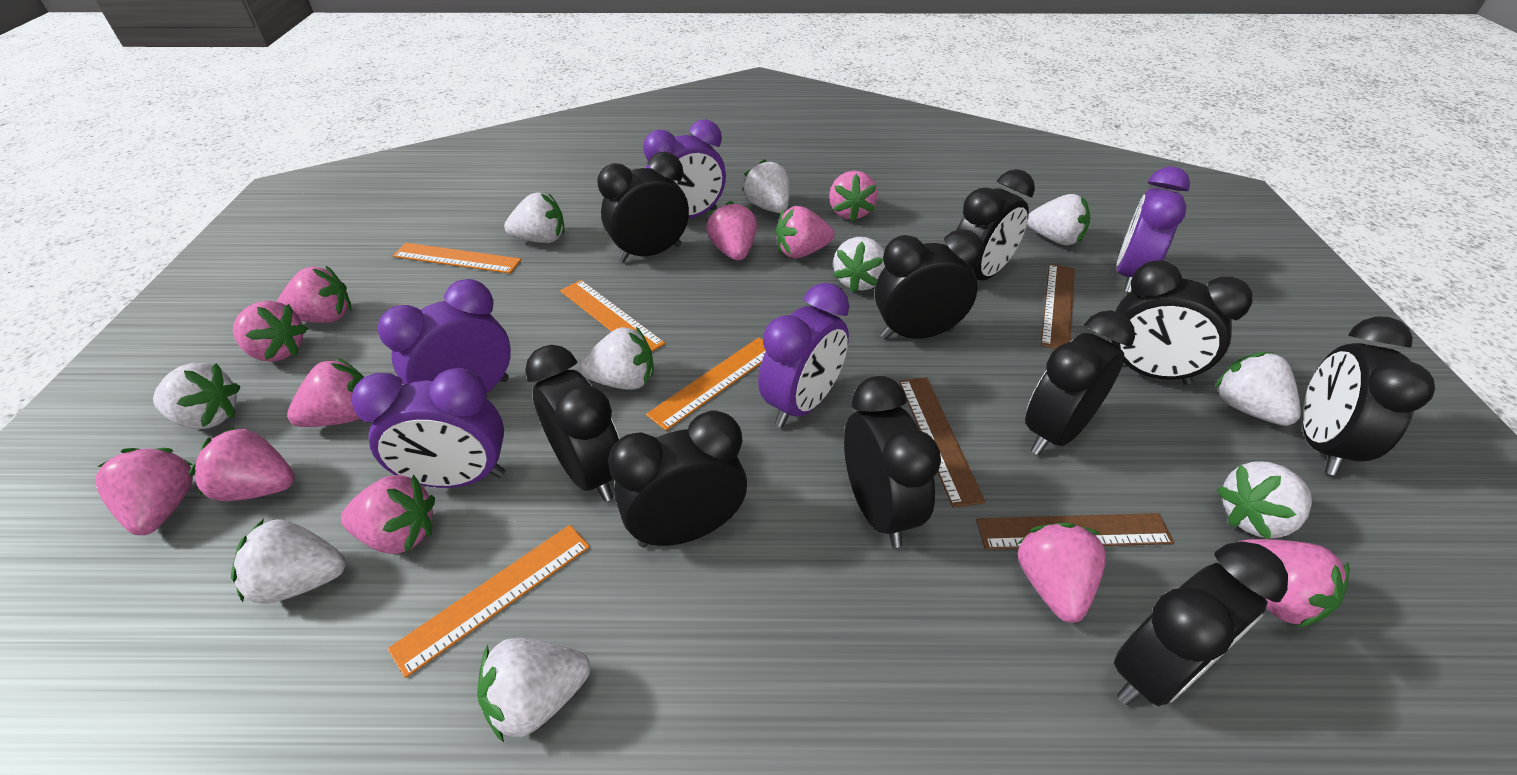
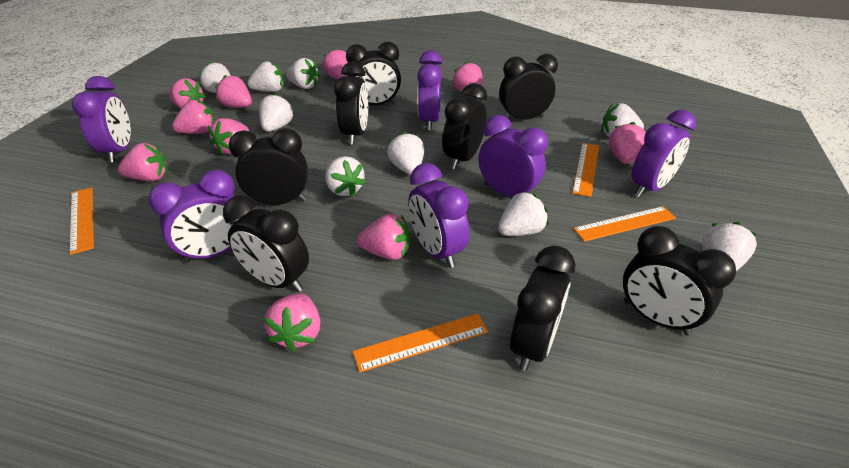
black clock: [525,345,620,502] [597,152,689,262] [608,411,747,548] [844,376,941,548] [875,229,984,340] [957,169,1035,280] [1025,310,1135,455] [1111,261,1252,385] [1114,541,1288,706] [1302,317,1435,476] = 10 -> [223,195,309,292] [229,128,308,205] [334,62,368,145] [346,42,401,105] [442,83,487,170] [499,54,558,120] [510,245,576,371] [623,226,736,336] = 8
brown ruler: [899,377,985,508] [976,513,1175,550] [1041,264,1075,349] = 3 -> none = 0
pink strawberry: [95,448,193,535] [190,426,295,501] [233,301,308,362] [277,266,351,323] [287,358,364,427] [341,475,435,554] [706,201,757,261] [776,206,835,259] [829,170,878,222] [1017,522,1106,623] [1238,539,1350,628] = 11 -> [118,143,168,181] [169,78,206,109] [172,99,214,134] [208,118,249,155] [215,75,252,108] [264,293,320,352] [323,48,348,79] [357,214,410,260] [452,61,483,92] [609,122,647,164] = 10
purple clock: [351,368,505,488] [378,279,511,394] [643,119,726,219] [758,283,849,428] [1117,167,1190,293] = 5 -> [72,76,131,163] [148,170,241,263] [408,163,469,268] [417,50,442,131] [478,115,548,197] [632,110,696,197] = 6
white strawberry: [153,363,241,429] [231,519,346,604] [477,638,590,742] [504,192,565,243] [580,327,653,390] [742,159,789,213] [833,237,885,293] [1027,194,1090,245] [1215,352,1301,426] [1216,461,1312,539] = 10 -> [199,62,231,93] [247,61,284,92] [259,93,294,132] [286,58,320,89] [325,156,366,197] [387,132,424,175] [498,191,548,236] [602,103,644,137] [702,222,757,271] = 9

